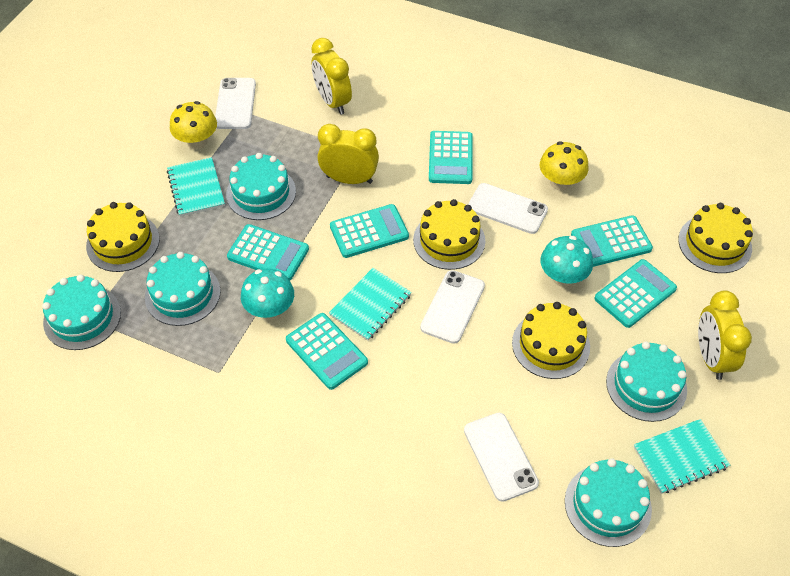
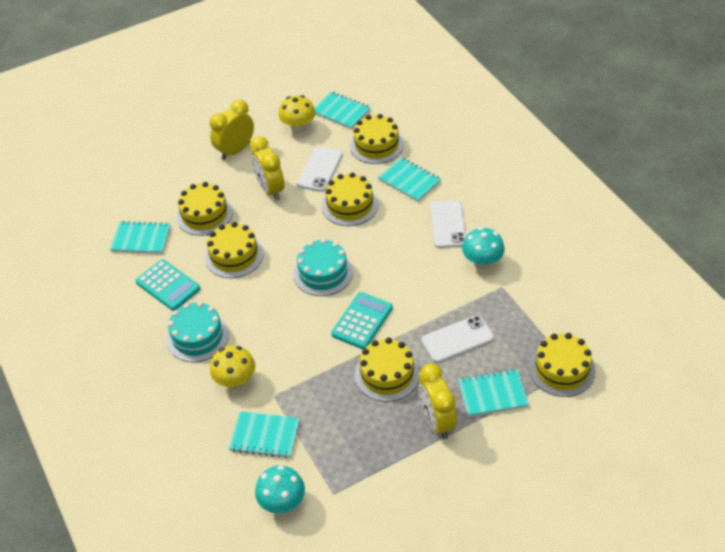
turquoise cake: [42,274,121,350] [145,252,220,326] [226,153,296,220] [565,458,652,547] [606,342,687,422] = 5 -> [166,301,229,362] [293,239,353,296] = 2
turquoise calculator: [227,224,309,281] [286,313,368,390] [330,204,409,258] [429,131,473,184] [571,215,653,267] [594,259,677,328] = 6 -> [135,260,200,311] [331,292,393,349] = 2
turquoise notebook: [167,157,225,217] [329,268,412,341] [634,419,730,494] = 3 -> [110,221,171,254] [229,411,300,459] [314,92,371,129] [378,157,441,202] [458,369,529,417] = 5
white phone: [215,78,256,129] [420,270,485,344] [464,413,539,502] [468,183,548,234] = 4 -> [297,147,343,192] [421,315,494,363] [430,200,466,248] = 3
yellow cake: [86,202,159,272] [413,199,485,270] [512,302,590,379] [678,203,753,273] = 4 -> [176,182,233,236] [205,222,264,278] [322,173,378,226] [350,114,404,164] [355,338,420,402] [529,333,596,397] = 6

